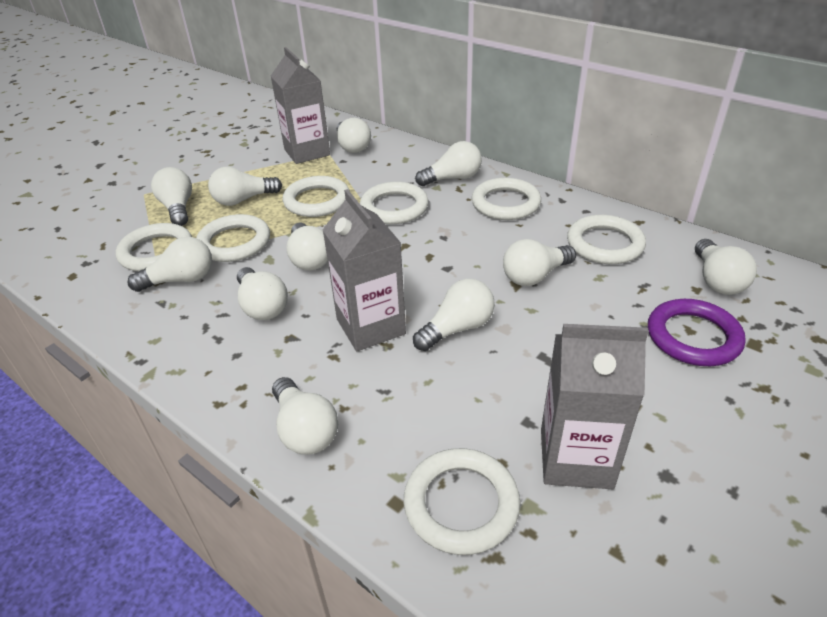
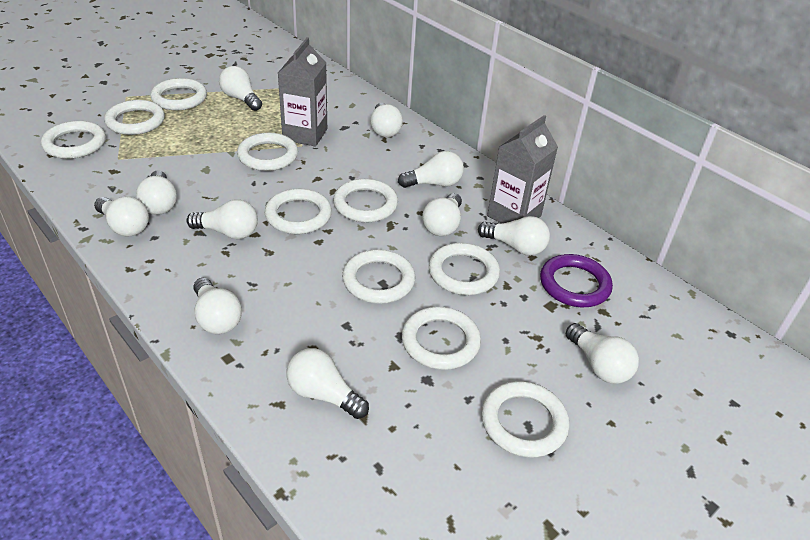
grey carton: [271,47,330,164] [322,189,406,351] [541,324,649,489] = 3 -> [278,37,327,146] [487,115,558,223] = 2
white ring: [116,223,192,271] [196,214,270,262] [283,176,350,217] [360,182,429,224] [404,448,521,555] [471,178,541,220] [567,215,646,264] = 7 -> [41,121,106,159] [104,100,165,135] [150,78,207,110] [237,133,298,171] [264,189,332,234] [333,179,398,222] [342,249,416,304] [402,307,481,370] [429,243,500,295] [481,381,569,457] = 10

